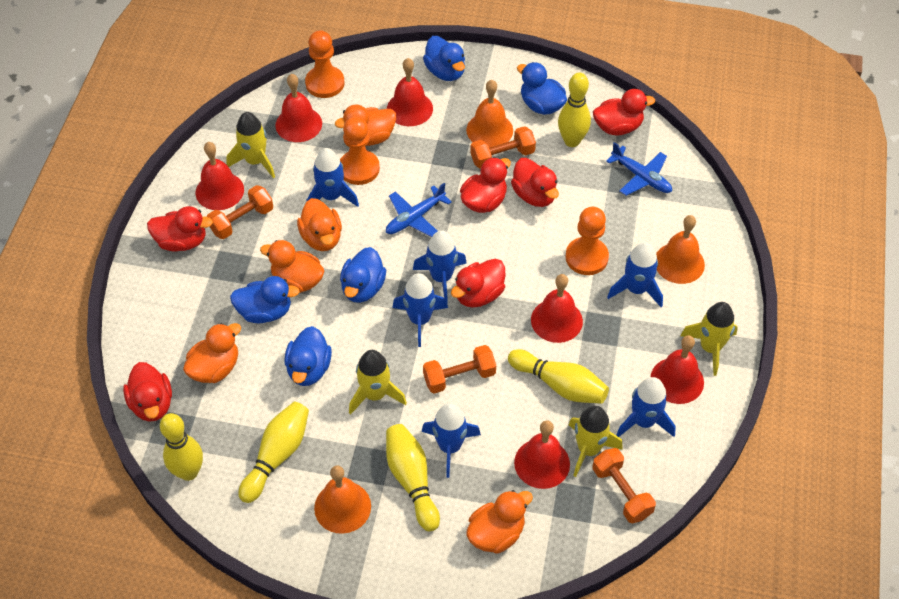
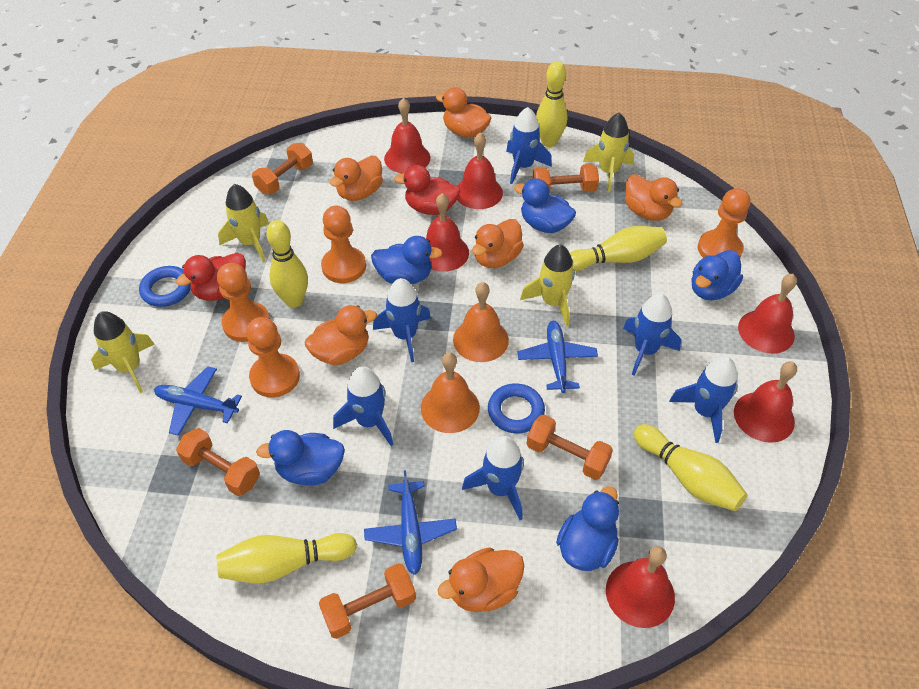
blue plane: [386,183,452,237] [606,142,672,196] = 2 -> [154,366,242,436] [364,470,457,575] [518,321,598,393] = 3
blue ring: none = 0 -> [139,266,191,307] [488,383,545,433] = 2
orange bell: [314,465,371,534] [466,80,513,148] [656,215,705,284] = 3 -> [421,352,480,433] [453,282,509,362] = 2
orange duck: [183,323,241,383] [260,240,324,293] [297,198,342,251] [335,104,396,146] [466,490,533,554] = 5 -> [305,305,377,365] [330,156,383,201] [436,87,491,138] [438,547,524,612] [472,219,524,268] [625,174,683,221] = 6
orange dumbbell: [207,185,273,239] [423,345,496,394] [470,126,536,169] [592,448,656,523] = 4 -> [176,428,260,496] [252,143,313,194] [319,563,416,639] [527,415,613,480] [533,164,599,192] = 5
orange pawn: [305,30,344,98] [340,117,380,185] [565,207,609,275] = 3 -> [217,263,270,342] [246,317,300,398] [321,206,366,283] [698,188,750,258] = 4
red duck: [123,362,172,422] [147,206,213,251] [451,259,506,308] [460,157,511,213] [511,158,559,207] [593,89,655,136] = 6 -> [176,253,246,301] [394,165,460,215] = 2

